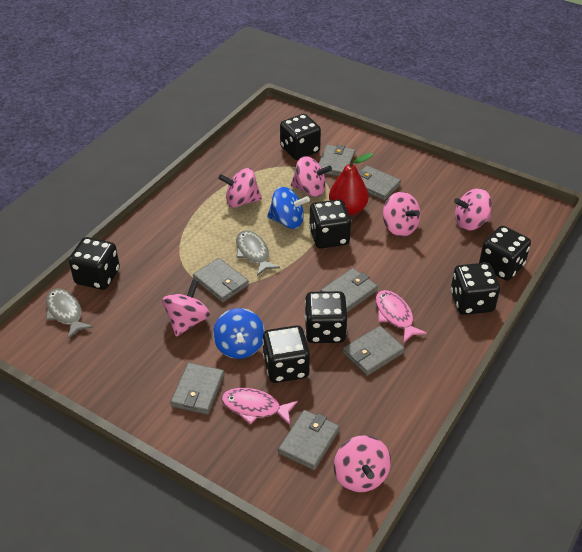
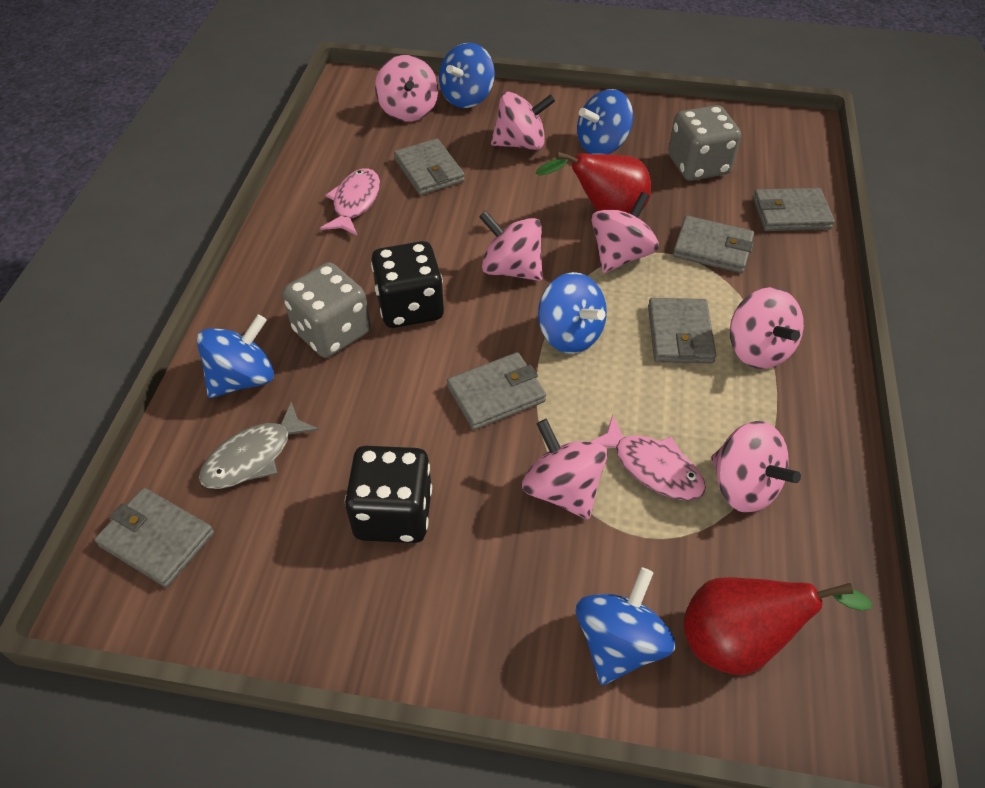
black dice: [69,237,120,290] [262,325,310,383] [280,114,321,160] [305,291,347,343] [309,199,351,249] [451,263,500,315] [479,226,531,281] = 7 -> [345,446,432,543] [371,241,444,328] = 2
blue spinning top: [213,308,265,359] [267,187,310,229] = 2 -> [197,315,274,398] [439,43,495,108] [538,272,607,354] [576,567,676,685] [577,89,633,154] = 5
grey dice: none = 0 -> [282,262,371,358] [668,105,741,181] = 2
grey fish: [46,288,93,339] [236,230,280,276] = 2 -> [199,402,319,489] = 1
grey wallet: [170,363,225,415] [193,258,249,303] [278,410,340,470] [319,145,355,176] [321,268,378,312] [343,326,405,376] [358,165,401,201] = 7 -> [94,488,214,587] [394,138,465,195] [447,352,546,430] [648,298,716,363] [673,216,754,273] [753,188,835,231] = 6
pink spinning top: [162,280,210,337] [218,168,262,208] [291,156,332,197] [334,435,391,492] [383,192,421,237] [454,188,492,231] = 6 -> [375,55,438,122] [479,211,543,281] [491,92,555,150] [522,419,607,519] [591,192,659,273] [711,421,801,513] [730,287,804,369] = 7
red pear: [329,153,374,216] = 1 -> [536,152,651,214] [684,577,872,675] = 2

